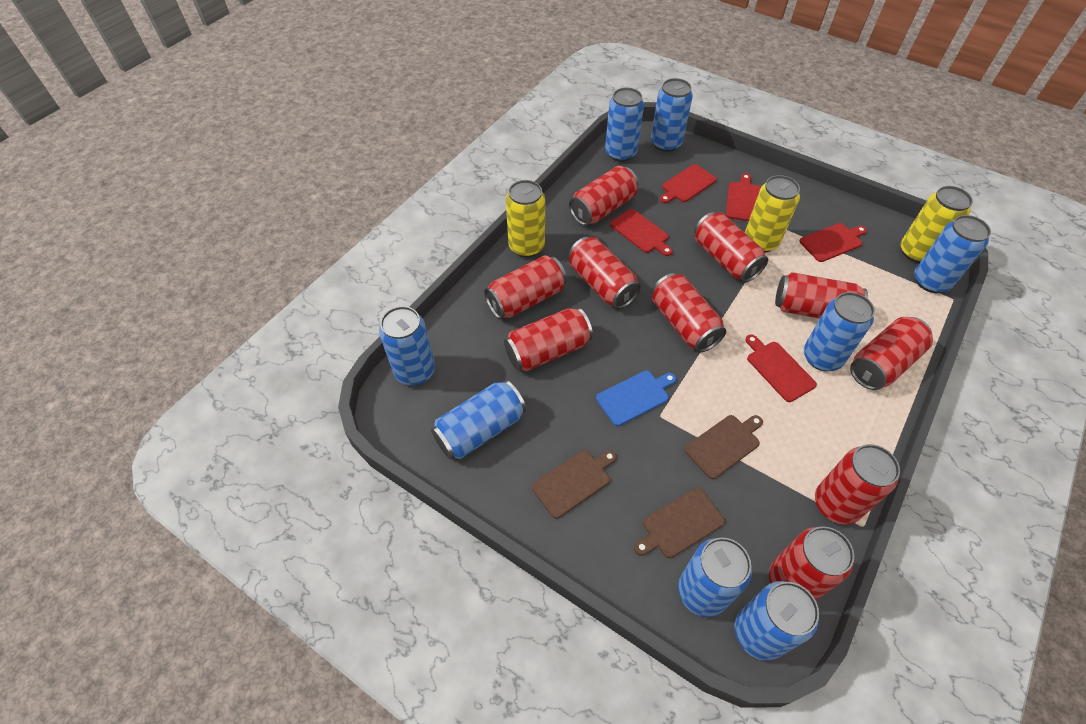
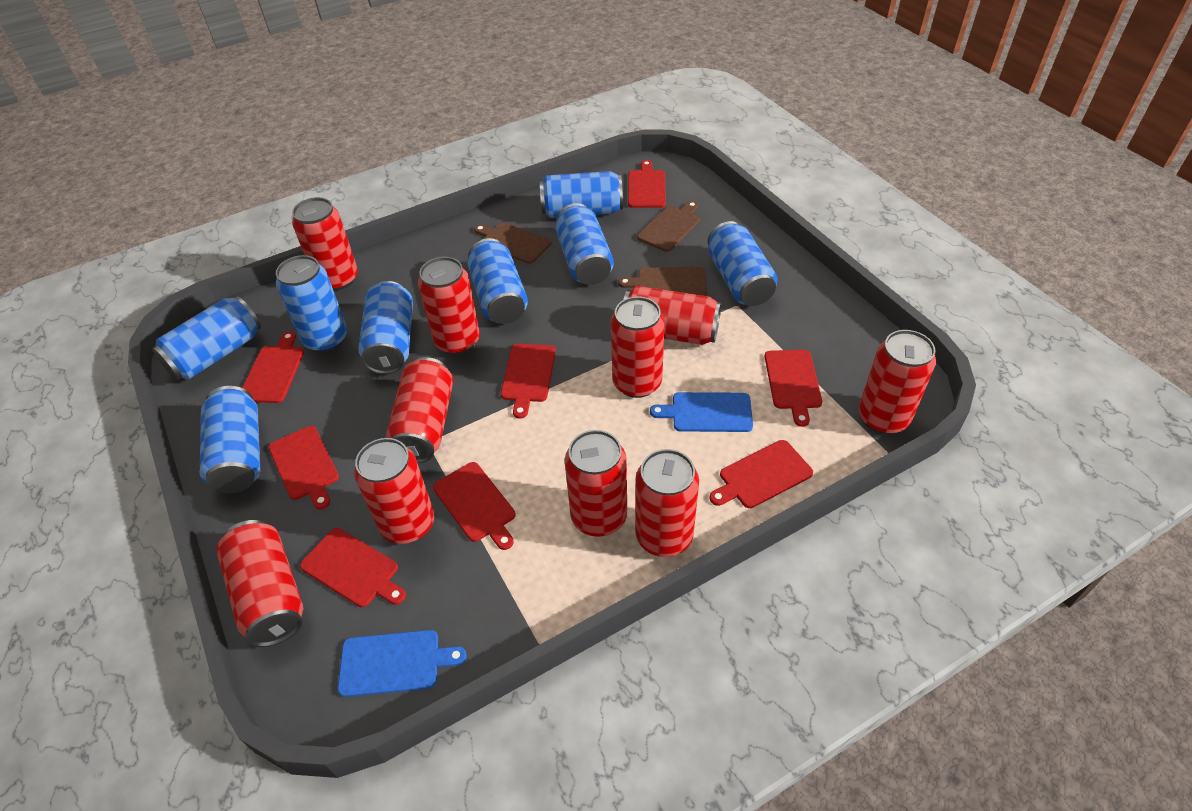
blue cutting board: [596,371,676,426] = 1 -> [338,630,467,697] [650,392,753,432] = 2
red cutting board: [610,209,673,256] [660,164,717,203] [726,173,761,221] [745,334,817,402] [799,223,867,262] = 5 -> [242,331,304,403] [269,426,339,509] [300,528,406,607] [433,462,516,550] [501,344,556,419] [628,160,666,208] [710,440,813,508] [765,350,822,427] = 8
yellow can: [506,180,545,257] [745,175,800,252] [900,186,973,263] = 3 -> none = 0

